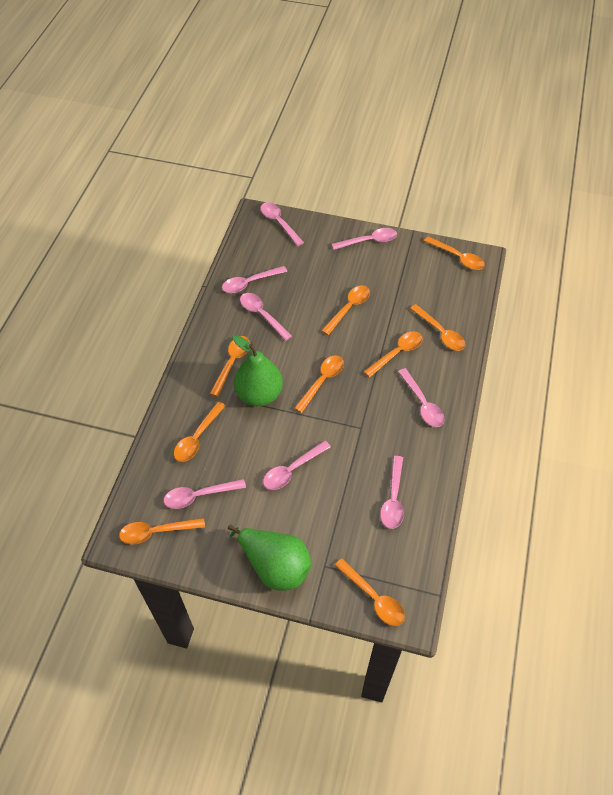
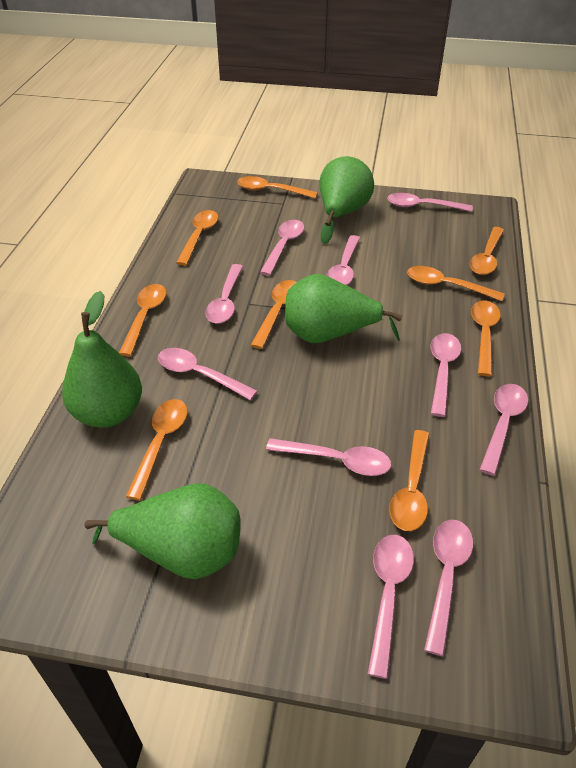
green pear: [228,524,311,590] [233,335,283,406] = 2 -> [62,291,142,428] [84,483,241,579] [285,274,402,343] [320,156,374,244] = 4
pink spoon: [164,479,246,509] [222,266,287,293] [240,293,292,341] [260,202,304,246] [263,440,331,490] [332,228,397,250] [380,456,404,529] [398,368,445,427] = 8 -> [158,348,258,400] [205,264,243,324] [260,220,304,276] [266,438,391,476] [326,235,360,285] [368,535,414,679] [387,193,473,212] [424,520,473,656] [431,333,461,417] [479,384,528,476] = 10

